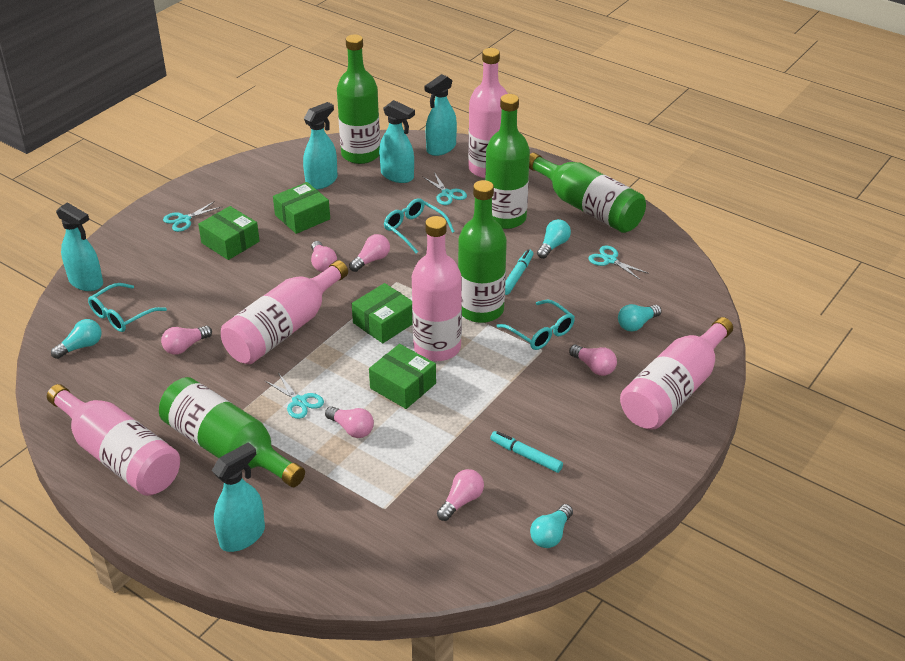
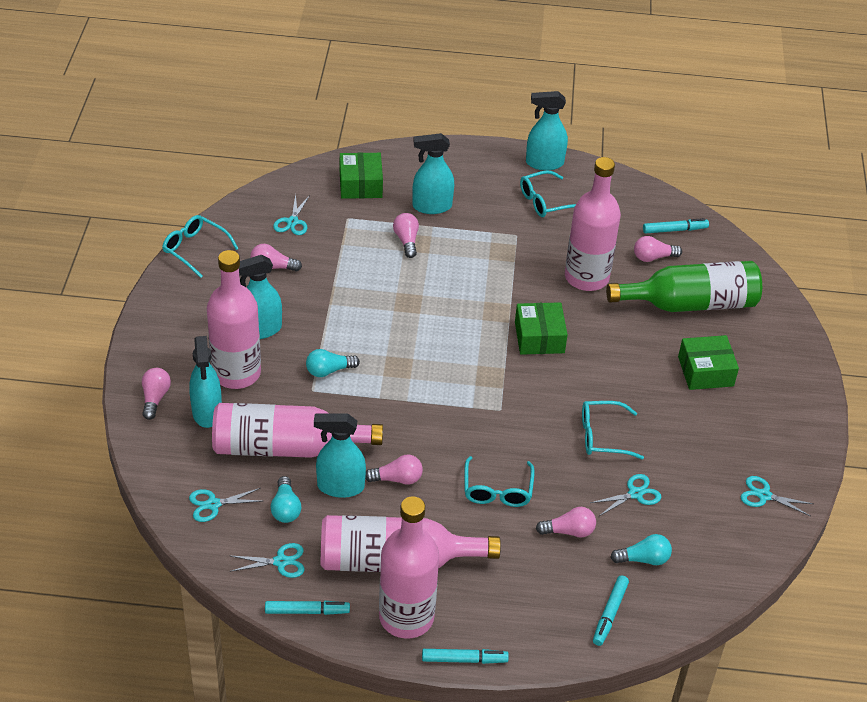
green bottle: [159,377,305,487] [337,34,380,164] [458,180,507,323] [485,94,530,229] [529,153,646,233] = 5 -> [606,261,762,312] = 1
green box: [198,206,260,260] [273,182,330,234] [352,283,413,343] [369,344,436,409] = 4 -> [340,152,383,199] [515,302,568,355] [678,335,739,390] = 3
turquoise glasses: [88,283,167,332] [384,198,455,253] [496,300,575,350] = 3 -> [162,215,239,278] [464,456,535,507] [520,170,576,217] [582,401,644,459] = 4
turquoise light bulb: [51,319,102,359] [530,504,573,548] [537,219,571,259] [618,304,662,332] = 4 -> [271,476,301,523] [306,349,360,377] [610,534,672,565] = 3
turquoise marker: [490,431,563,473] [505,249,533,295] = 2 -> [265,601,350,615] [422,649,509,664] [593,576,629,646] [643,218,709,234] = 4
turquoise scissors: [163,201,221,232] [265,373,324,419] [422,172,467,205] [588,245,649,280] = 4 -> [189,488,262,522] [229,543,304,578] [273,194,310,235] [590,474,661,516] [741,476,813,516] = 5

